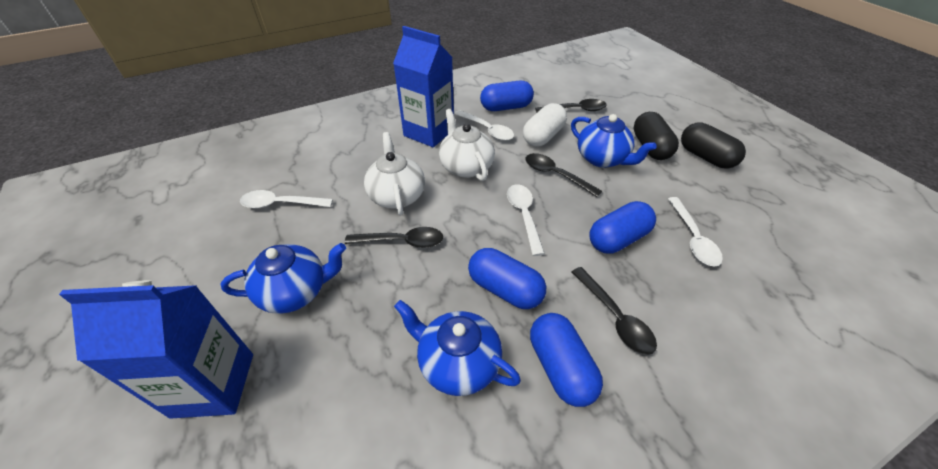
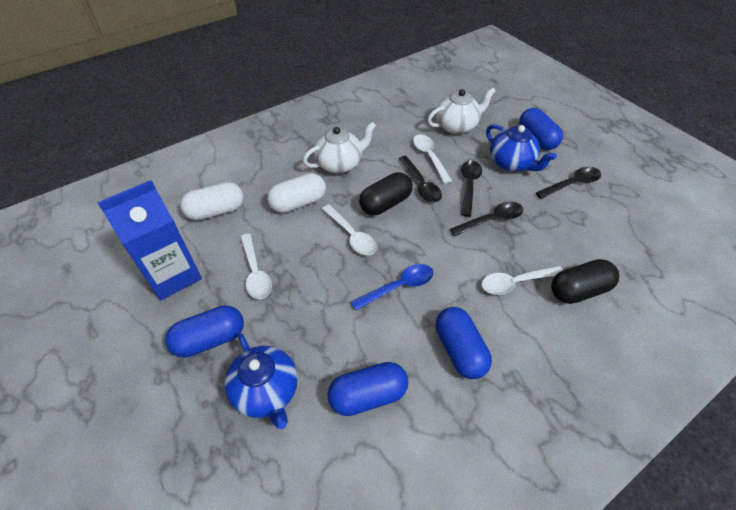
blue carton: [59,280,253,419] [393,26,454,147] = 2 -> [97,180,202,300] = 1
blue spoon: none = 0 -> [351,264,433,310] = 1
blue teapot: [221,243,346,314] [394,300,521,396] [571,114,657,168] = 3 -> [225,333,298,429] [486,124,557,172] = 2
white capsule: [523,103,567,147] = 1 -> [180,182,244,220] [267,173,326,213] = 2

